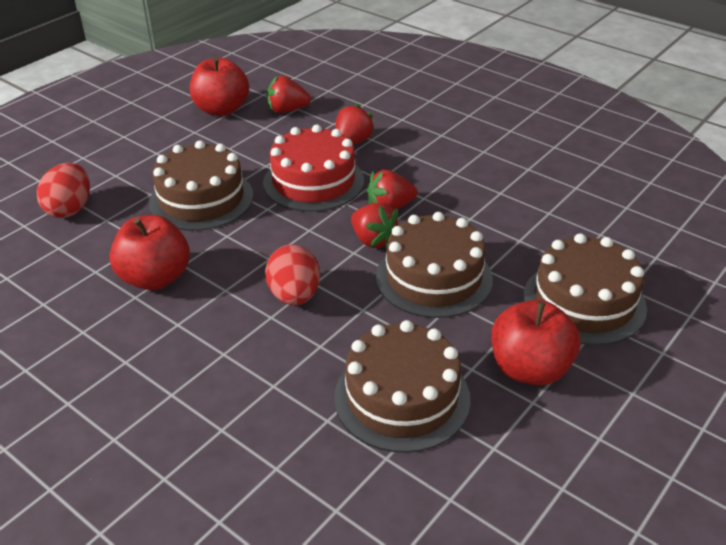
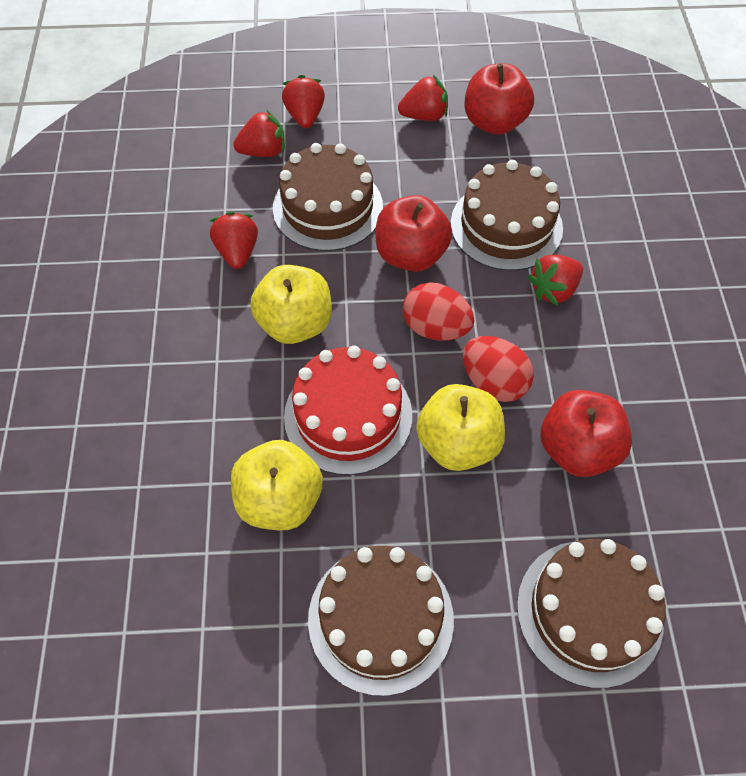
red strawberry: [267,76,311,113] [335,103,375,145] [351,203,398,248] [367,170,417,210] = 4 -> [210,212,258,269] [233,110,285,157] [282,75,325,128] [398,75,448,121] [528,254,583,306] = 5
yellow apple: none = 0 -> [231,440,323,530] [250,265,332,344] [416,384,505,471] = 3

